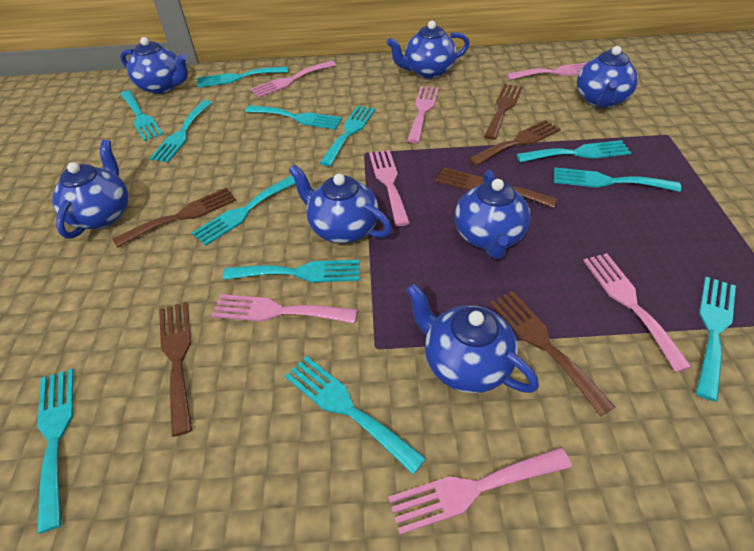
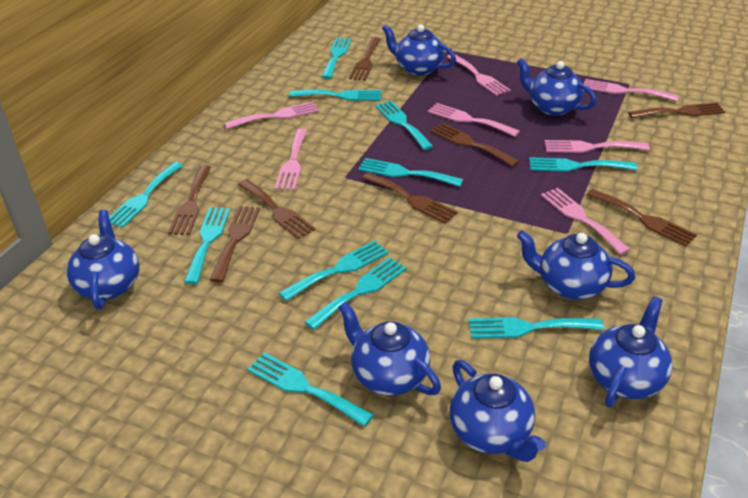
brown fork: [113,187,236,248] [159,302,192,437] [436,167,557,208] [468,120,561,166] [484,84,523,140] [490,291,615,416] = 6 -> [168,165,211,235] [210,206,260,282] [238,179,316,239] [349,37,381,81] [362,172,458,224] [431,123,520,167] [587,189,697,247] [628,102,726,118] = 8
turquoise fork: [37,369,74,534] [120,90,163,141] [149,100,212,162] [192,175,296,246] [197,66,288,88] [223,260,360,283] [245,105,342,130] [285,356,426,475] [320,105,375,166] [516,140,631,162] [554,167,681,192] [696,277,736,402] = 12 -> [109,162,183,228] [184,207,230,284] [247,352,374,427] [279,240,389,301] [289,89,381,100] [305,257,407,330] [322,38,352,79] [358,158,463,187] [375,101,434,150] [469,317,604,339] [529,157,637,172] = 11

